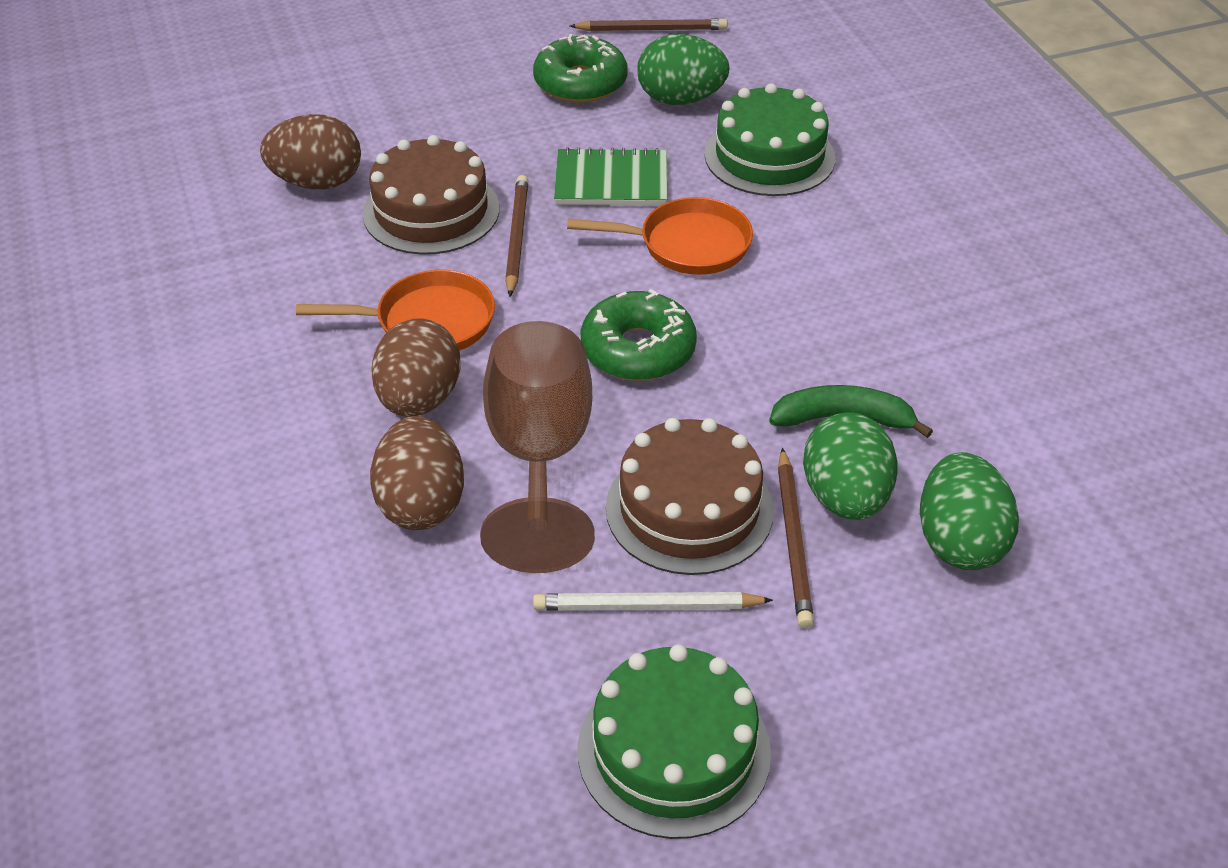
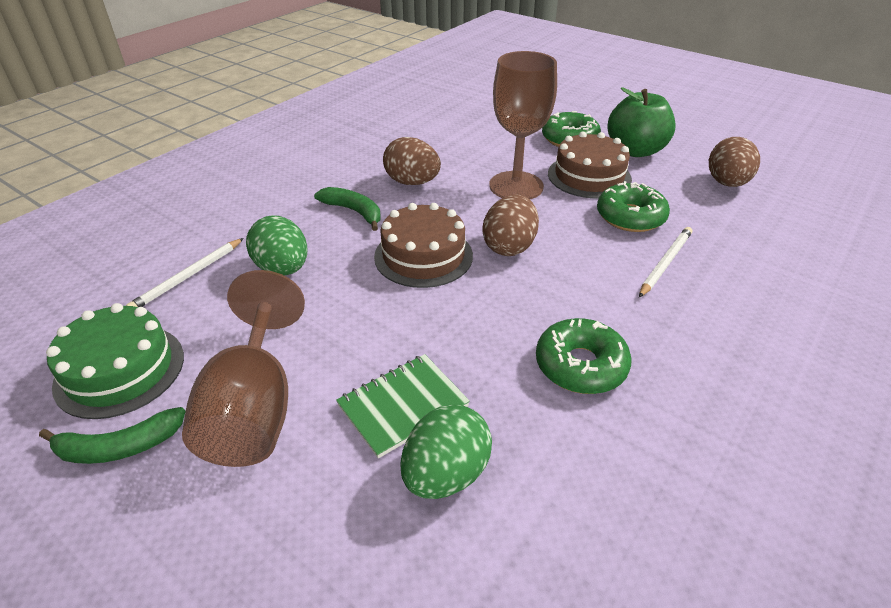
brown goblet: [480,321,595,573] = 1 -> [182,270,305,467] [489,51,557,199] = 2
brown pencil: [505,175,529,297] [570,18,728,31] [778,448,814,628] = 3 -> none = 0
green apple: none = 0 -> [607,87,676,157] = 1
green banana: [769,385,933,438] = 1 -> [39,407,186,464] [314,187,381,231] = 2
green cake: [578,644,771,839] [704,83,835,196] = 2 -> [46,303,184,419] = 1
green donut: [533,34,628,103] [580,289,697,381] = 2 -> [536,318,632,394] [542,111,601,147] [597,181,670,232] = 3
green egg: [637,34,730,105] [803,412,898,520] [920,452,1019,570] = 3 -> [246,215,308,276] [401,404,492,499] = 2
orange pan: [296,270,495,351] [567,197,753,275] = 2 -> none = 0
white pencil: [533,592,773,611] = 1 -> [126,238,244,307] [639,227,692,297] = 2

